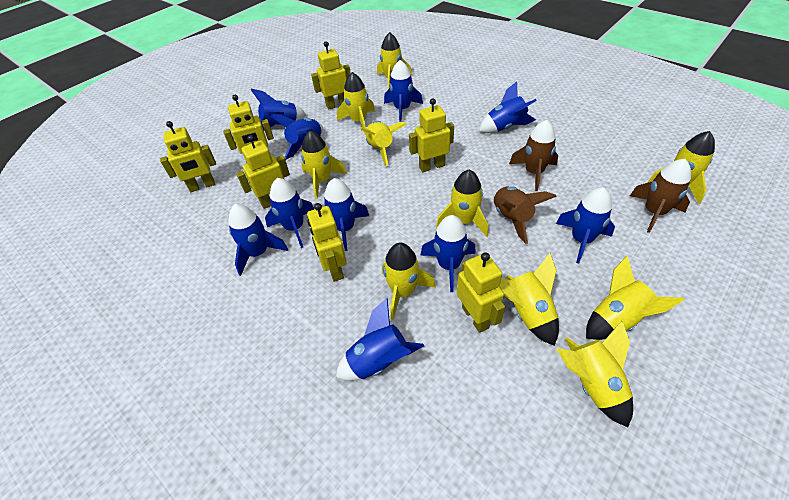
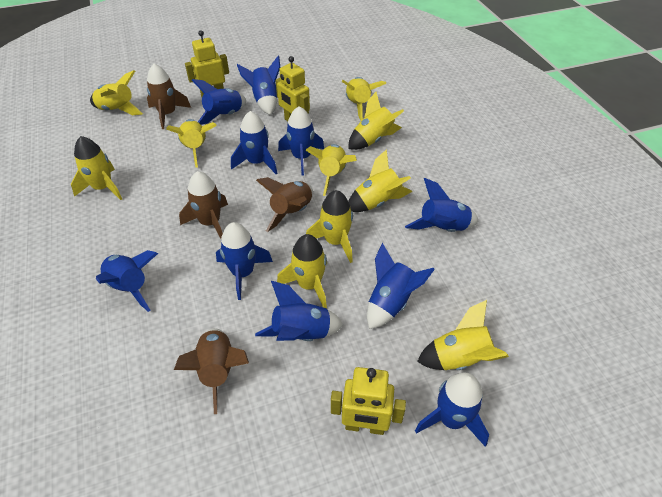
brown rocket: [494,186,557,244] [509,120,558,191] [630,159,691,233] = 3 -> [147,64,191,129] [174,328,249,414] [179,171,228,239] [256,177,313,232] = 4
yellow robot: [160,121,216,192] [223,95,274,163] [236,135,290,209] [307,203,347,282] [311,41,351,110] [409,98,454,172] [457,252,505,333] = 7 -> [185,30,229,97] [276,56,310,121] [331,367,406,435] = 3

